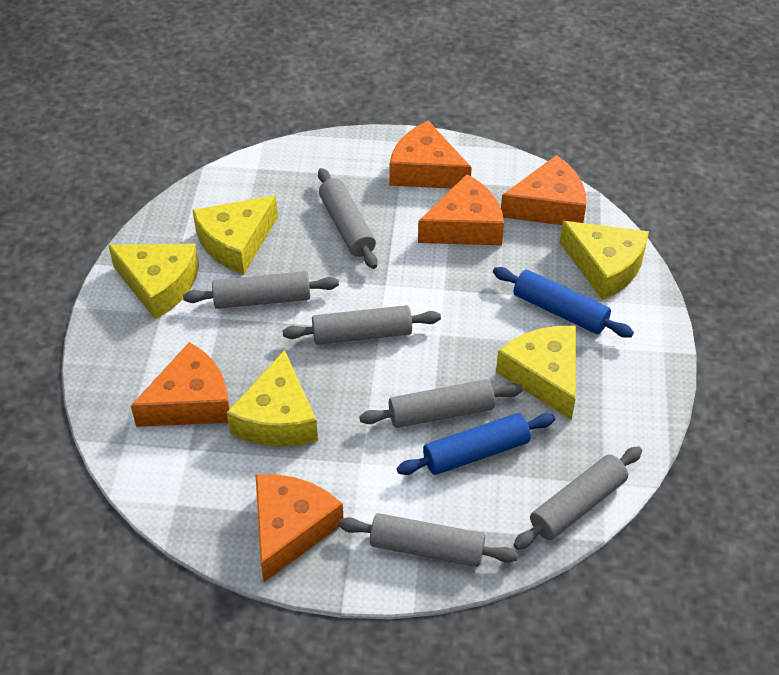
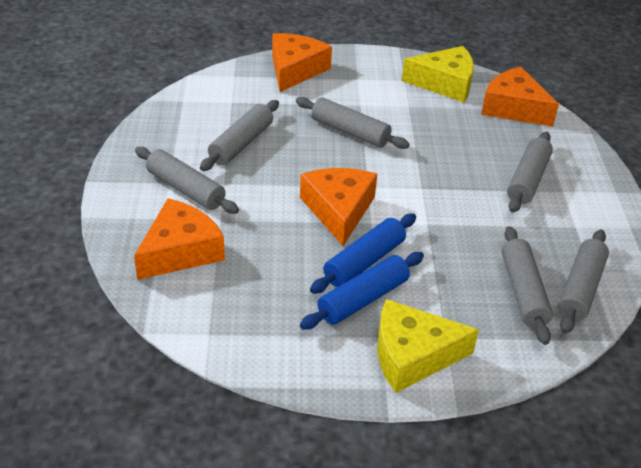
orange cheese: [131,342,230,427] [256,474,343,582] [390,121,472,189] [418,174,504,245] [501,155,586,225] = 5 -> [134,198,225,280] [272,33,332,92] [300,168,377,246] [481,67,559,126] = 4
yellow cheese: [108,244,199,319] [193,195,278,274] [227,350,318,447] [496,326,576,420] [560,221,649,300] = 5 -> [377,299,479,393] [402,46,474,102] = 2

